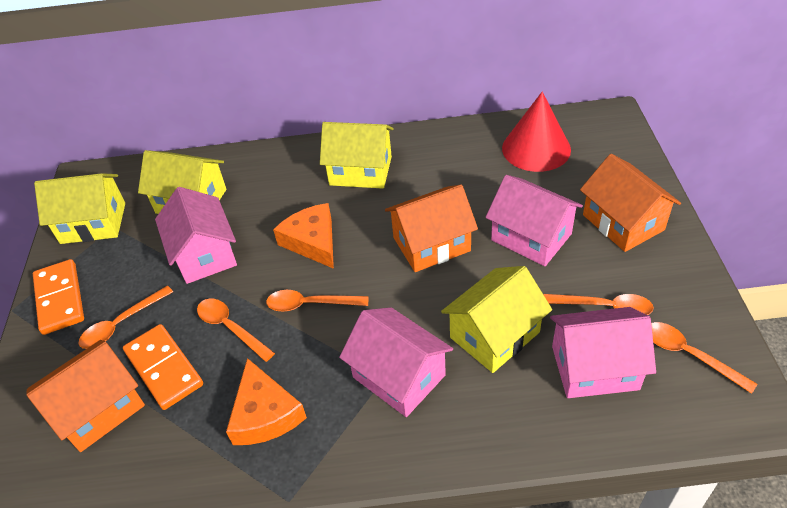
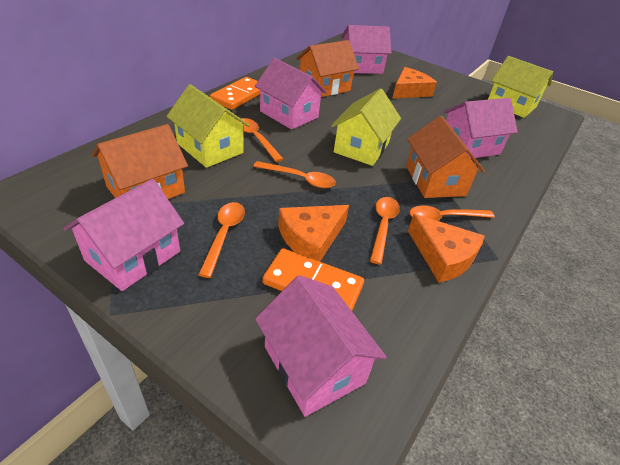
orange cheese: [226,358,307,445] [273,203,334,269] = 2 -> [278,205,349,262] [392,67,437,99] [408,214,485,283] = 3
pink house: [155,187,237,284] [339,307,453,417] [485,175,583,266] [550,307,656,398] = 4 -> [63,179,184,291] [255,58,327,130] [255,275,387,417] [341,25,391,74] [443,98,518,159] = 5
red cone: [502,92,571,172] = 1 -> none = 0
yellow house: [34,173,125,244] [138,150,226,214] [320,122,393,189] [441,266,552,373] = 4 -> [167,84,250,168] [331,88,401,166] [488,56,553,118] = 3

